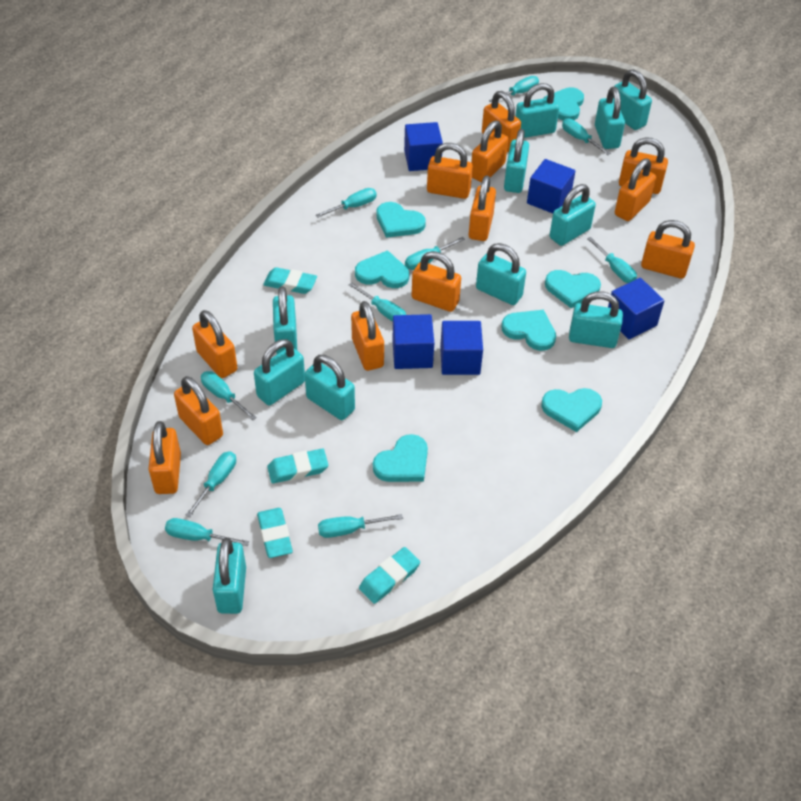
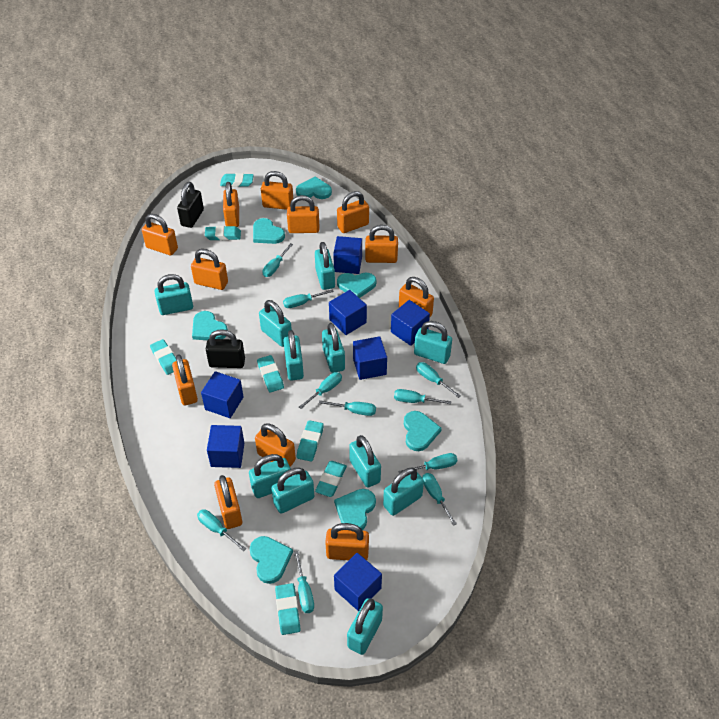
black padlock: none = 0 -> [177,182,204,228] [206,329,245,368] = 2
blue cube: [392,314,434,369] [404,122,443,171] [440,321,483,375] [527,159,576,213] [608,278,664,339] = 5 -> [201,371,244,418] [207,425,244,468] [329,290,367,335] [333,236,362,274] [334,553,382,611] [353,336,387,380] [391,300,430,346] = 7
turquoise eraser: [257,508,293,558] [263,267,317,294] [267,449,328,483] [359,547,420,604] = 4 -> [150,339,176,375] [205,226,241,241] [220,173,254,187] [257,355,284,393] [275,583,301,635] [297,420,324,462] [315,461,347,497] = 7

